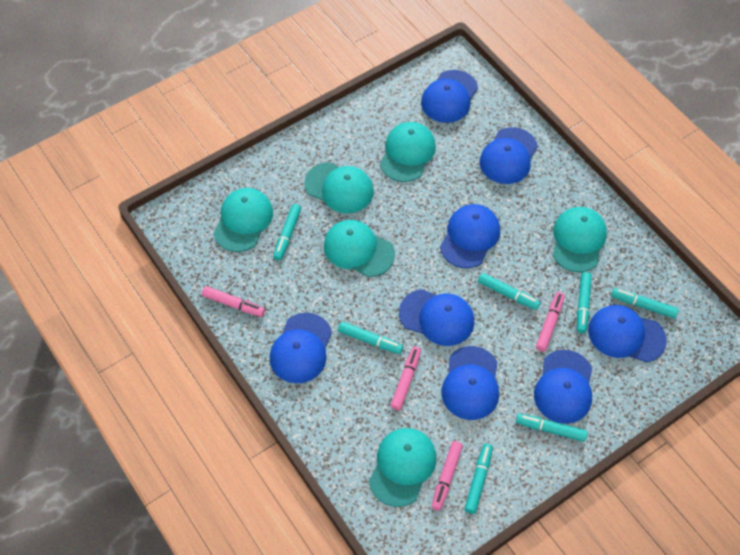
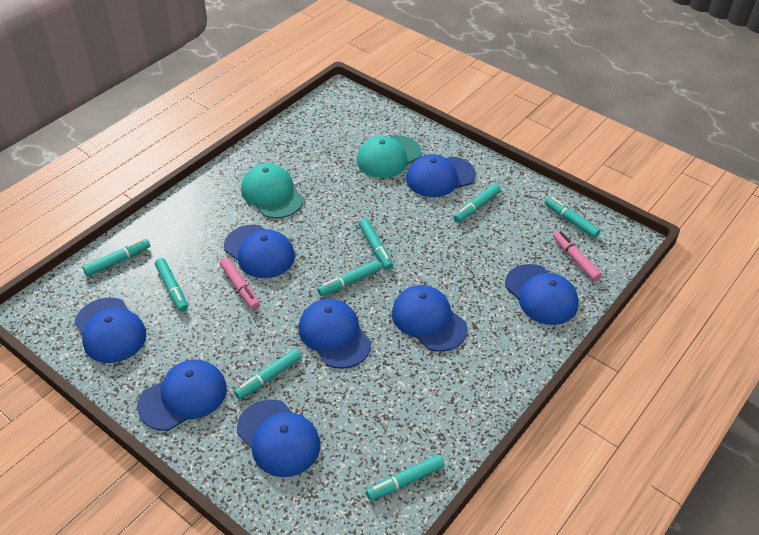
pink marker: [202,286,265,317] [391,347,421,410] [432,441,463,511] [536,292,565,352] = 4 -> [220,257,260,309] [553,231,602,281] = 2
turquoise cap: [213,188,273,252] [304,162,374,213] [324,220,395,277] [369,428,437,507] [380,122,436,182] [552,207,607,272] = 6 -> [241,163,303,218] [357,135,421,178] = 2
turquoise marker: [273,204,301,261] [338,322,403,354] [465,444,493,514] [478,273,540,310] [516,414,588,442] [577,272,592,333] [611,288,679,318] = 7 -> [83,239,150,276] [155,258,188,312] [234,349,301,399] [317,260,381,296] [359,219,393,270] [366,455,445,501] [453,184,501,223] [544,197,601,238] = 8

